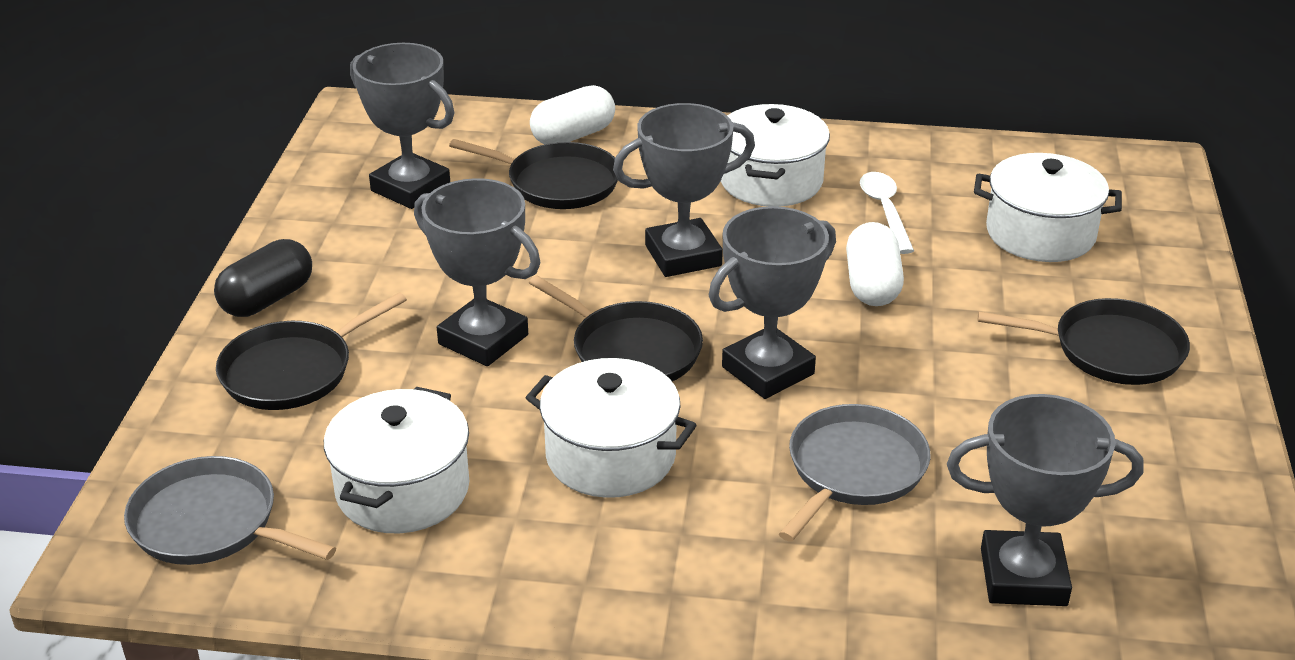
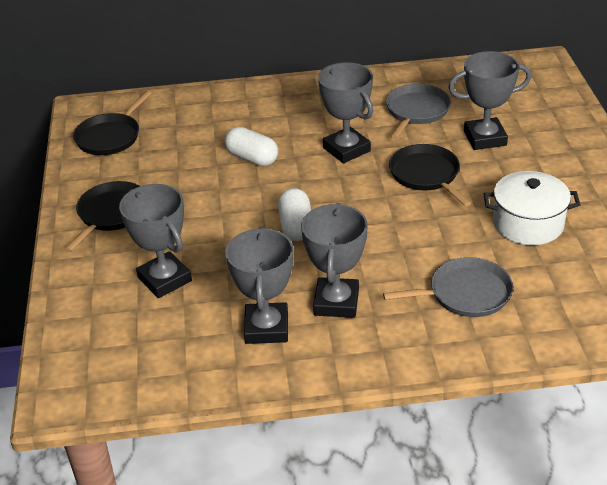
black capsule: [214,239,312,317] = 1 -> none = 0
black pan: [216,292,407,410] [449,139,618,209] [529,276,703,381] [978,298,1190,385] = 4 -> [65,181,140,252] [73,91,152,155] [389,144,471,206] = 3
white pot: [324,387,469,533] [526,358,697,498] [721,104,830,207] [974,153,1122,262] = 4 -> [483,171,580,245] = 1
white spoon: [860,172,914,254] = 1 -> none = 0

